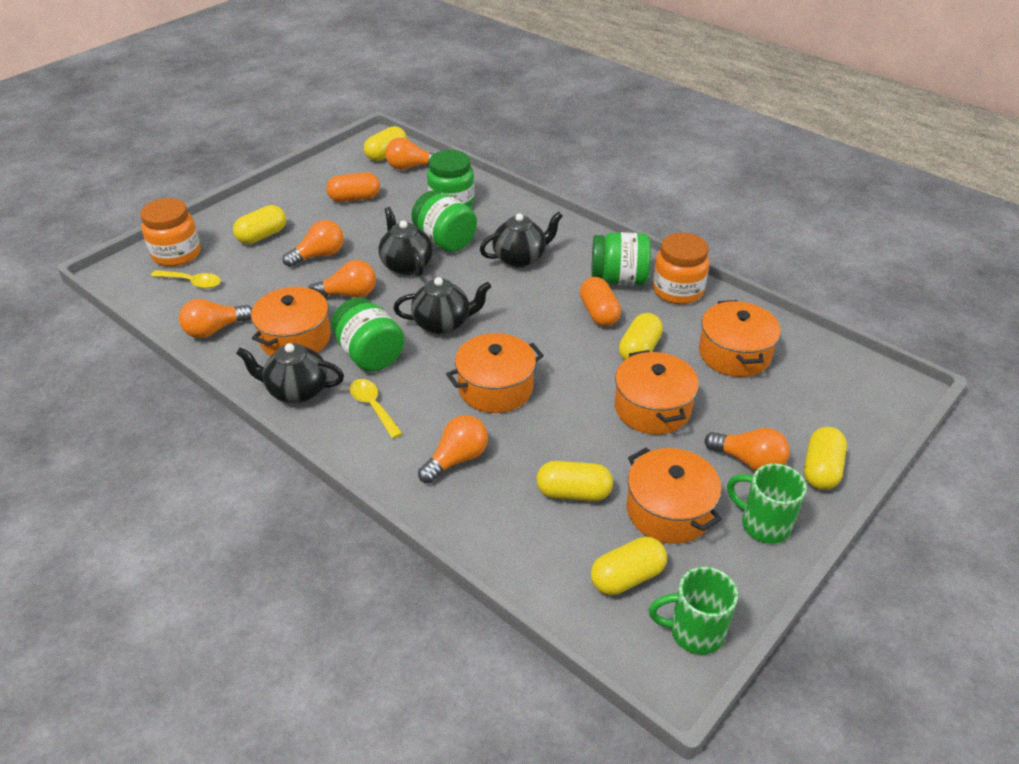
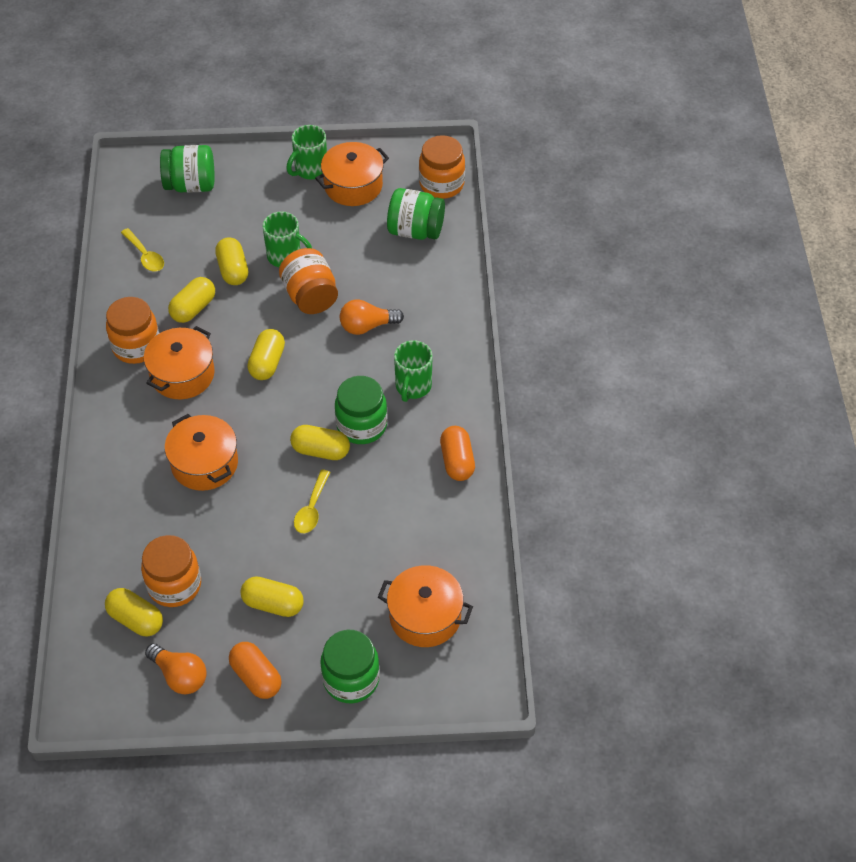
black teapot: [236,343,344,403] [379,207,433,276] [393,277,491,334] [480,212,563,268] = 4 -> none = 0
green mug: [649,567,738,655] [727,463,806,544] = 2 -> [262,211,312,267] [286,125,327,179] [394,340,432,402] = 3
orange jar: [140,198,201,267] [653,233,709,304] = 2 -> [106,297,159,364] [141,535,201,607] [279,248,338,314] [419,135,465,199] = 4
orange light bulb: [179,299,252,338] [282,220,344,267] [308,260,376,298] [385,137,434,170] [418,415,488,483] [704,428,790,471] = 6 -> [145,643,207,694] [340,299,404,335] = 2
orange pot: [251,287,331,356] [446,333,544,413] [615,350,699,435] [627,448,722,544] [699,300,781,377] = 5 -> [144,326,215,399] [165,414,238,491] [315,142,389,206] [378,565,473,647] = 4

